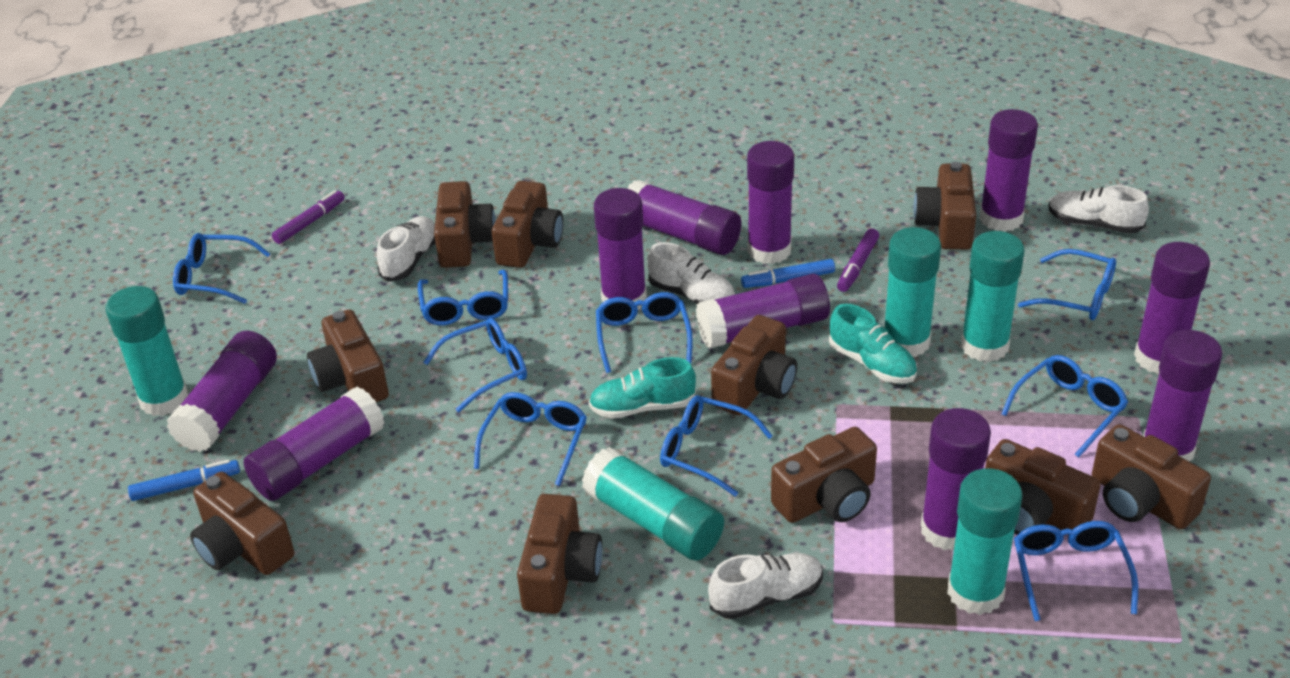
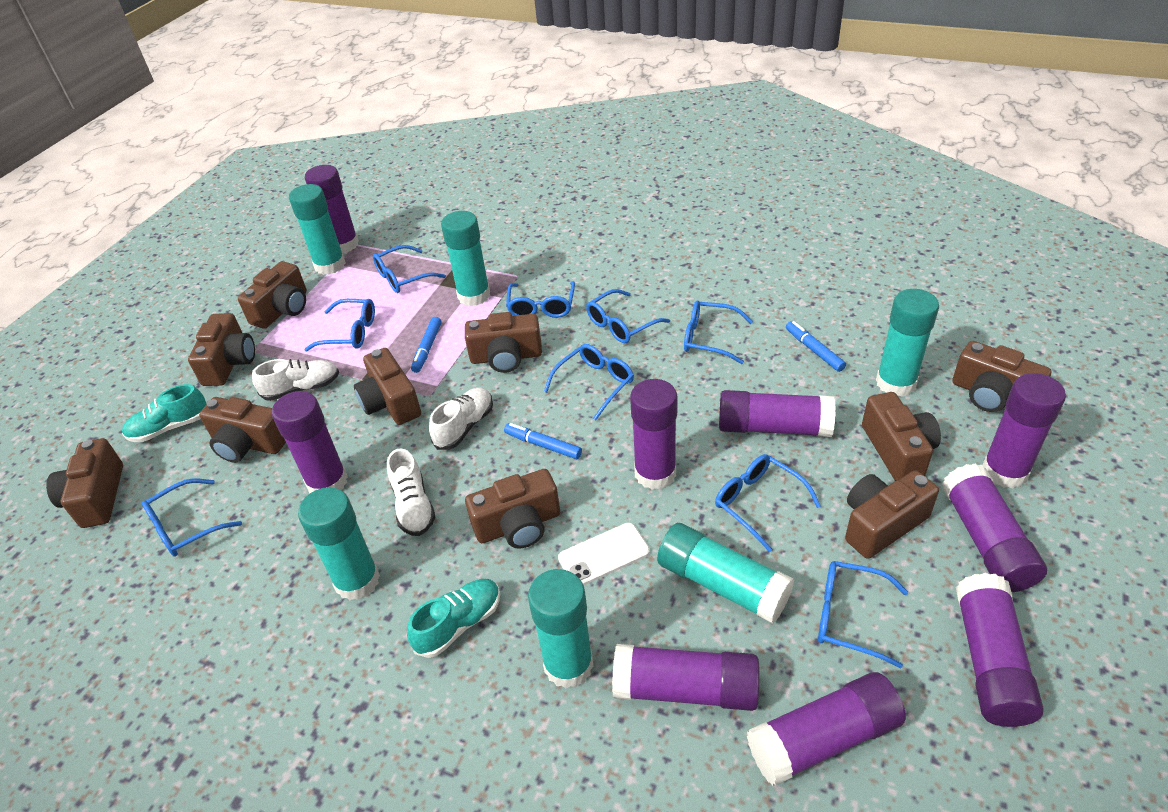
blue marker: [128,459,240,501] [741,259,835,288] = 2 -> [411,317,441,373] [504,423,582,459] [786,321,846,372] = 3
purple glue stick: [166,331,277,452] [244,386,385,501] [594,188,647,310] [627,180,741,255] [696,273,830,349] [747,141,794,264] [921,408,991,550] [980,109,1038,232] [1134,242,1210,375] [1143,330,1223,461] = 10 -> [272,391,348,494] [305,165,359,253] [612,644,760,711] [630,379,677,490] [719,390,836,437] [747,672,906,786] [942,464,1047,592] [955,573,1044,727] [982,373,1066,489] = 9
purple marker: [272,190,345,244] [837,228,879,292] = 2 -> none = 0
turquoise glue stick: [105,286,188,416] [582,447,724,561] [885,227,941,357] [947,468,1023,615] [961,231,1025,362] = 5 -> [289,184,346,275] [298,487,380,601] [441,211,490,306] [528,569,593,688] [657,523,794,624] [876,289,939,397] = 6
white phone: none = 0 -> [558,523,650,585] = 1
white shoe: [377,216,435,282] [647,242,735,304] [708,553,823,619] [1048,185,1149,234] = 4 -> [252,359,339,401] [387,448,435,536] [429,387,493,450] = 3

